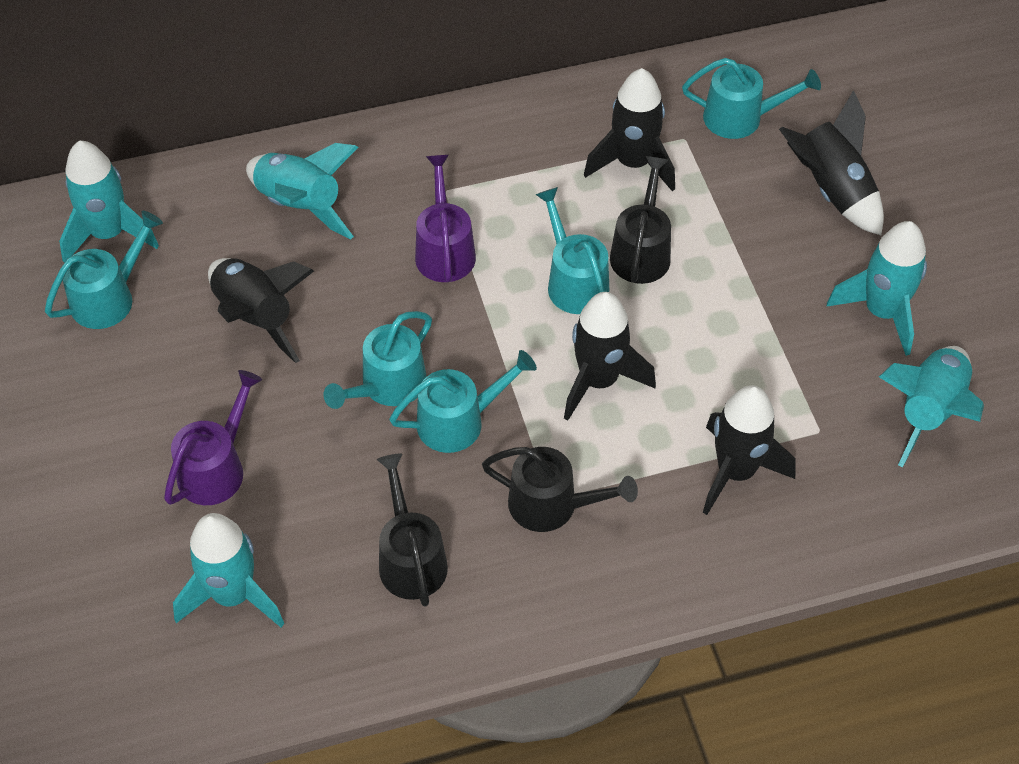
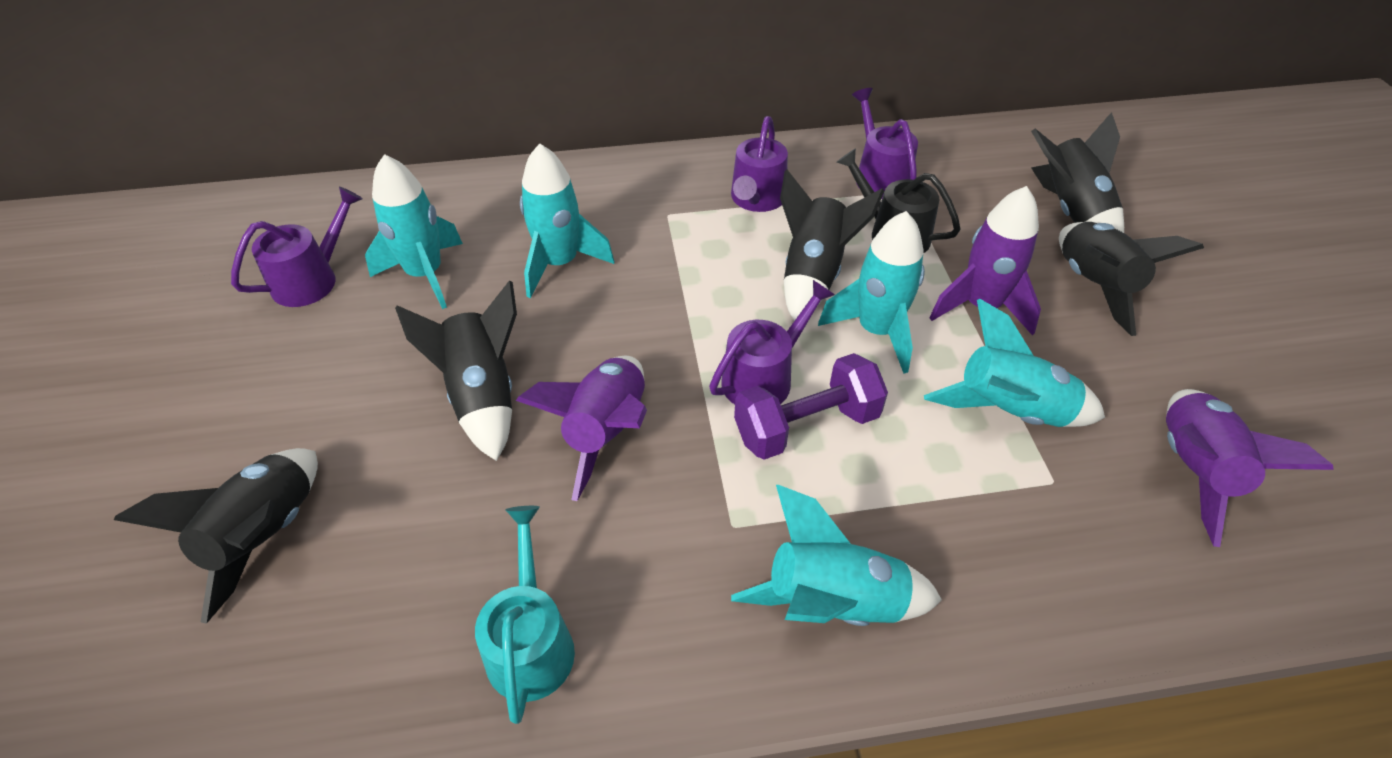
black watering can: [377,454,448,607] [482,447,638,532] [610,156,671,284] = 3 -> [836,148,961,254] = 1
purple dumbbell: none = 0 -> [734,353,888,460] = 1
purple rocket: none = 0 -> [516,356,647,501] [929,186,1041,336] [1166,389,1334,547] = 3
purple watering can: [164,370,262,505] [415,155,476,282] = 2 -> [231,187,363,307] [709,280,835,404] [731,116,788,212] [852,88,918,199] = 4
turquoise watering can: [45,211,163,329] [324,311,432,409] [389,350,537,453] [535,187,609,314] [682,58,821,139] = 5 -> [475,506,575,724] = 1

